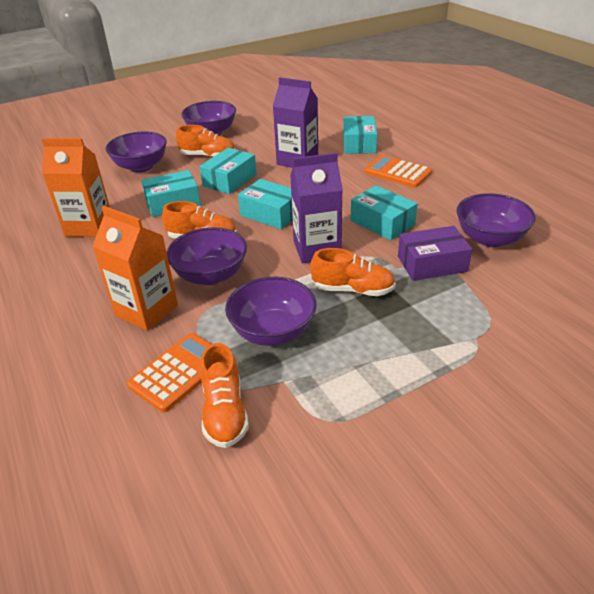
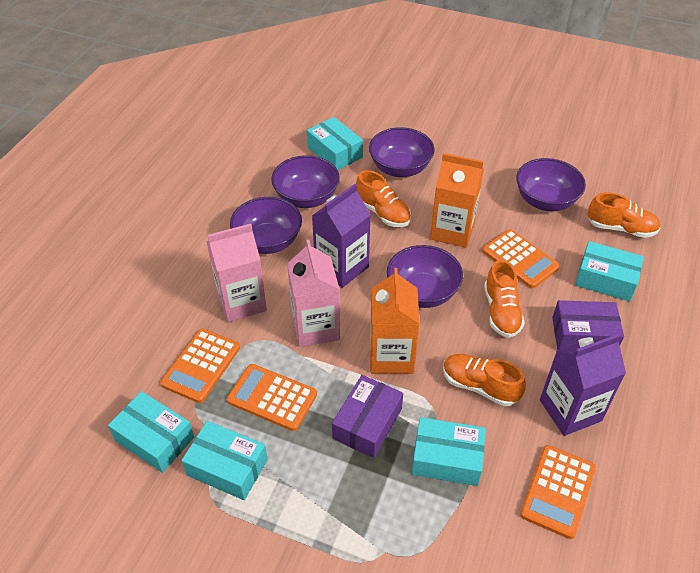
orange calculator: [127,333,211,412] [364,155,432,188] = 2 -> [161,329,240,403] [227,364,317,431] [482,229,560,289] [520,445,596,539] = 4
pink carton: none = 0 -> [206,224,267,322] [287,240,340,347] = 2
purple box: [398,226,472,281] = 1 -> [332,375,403,458] [552,300,624,350] = 2

